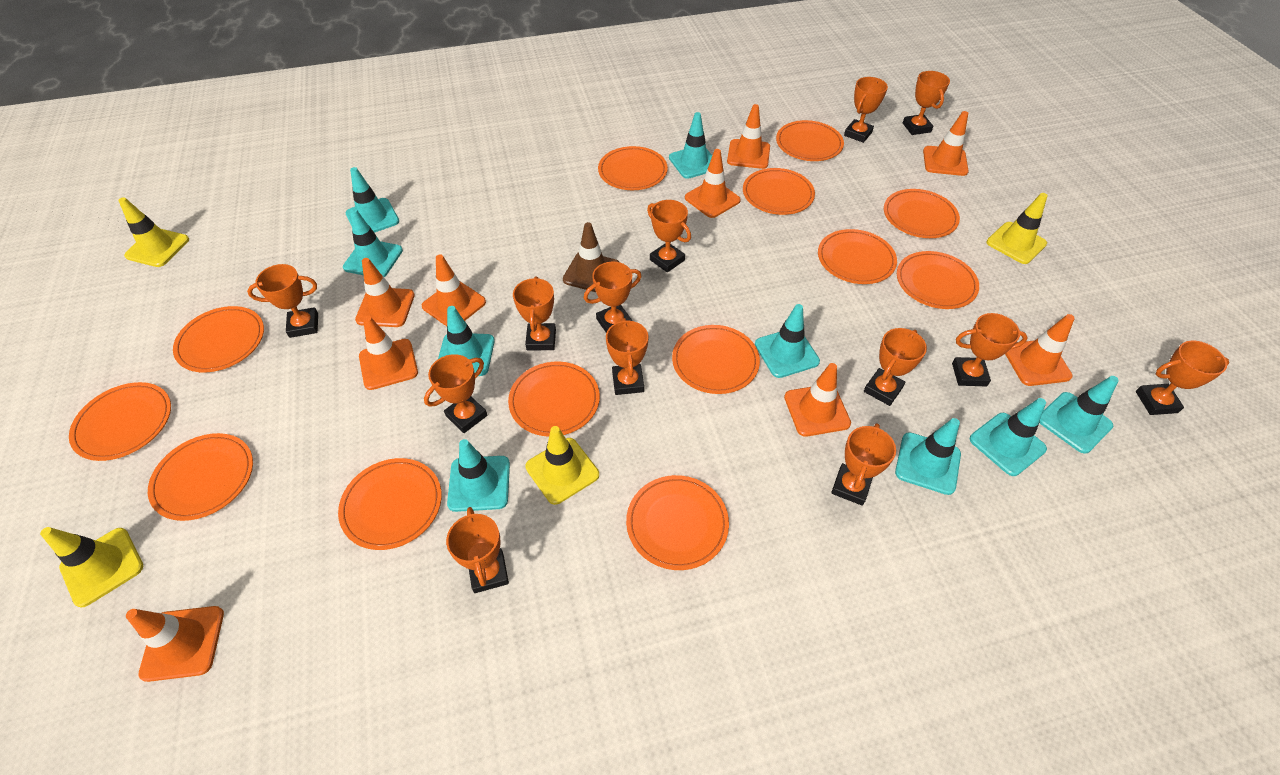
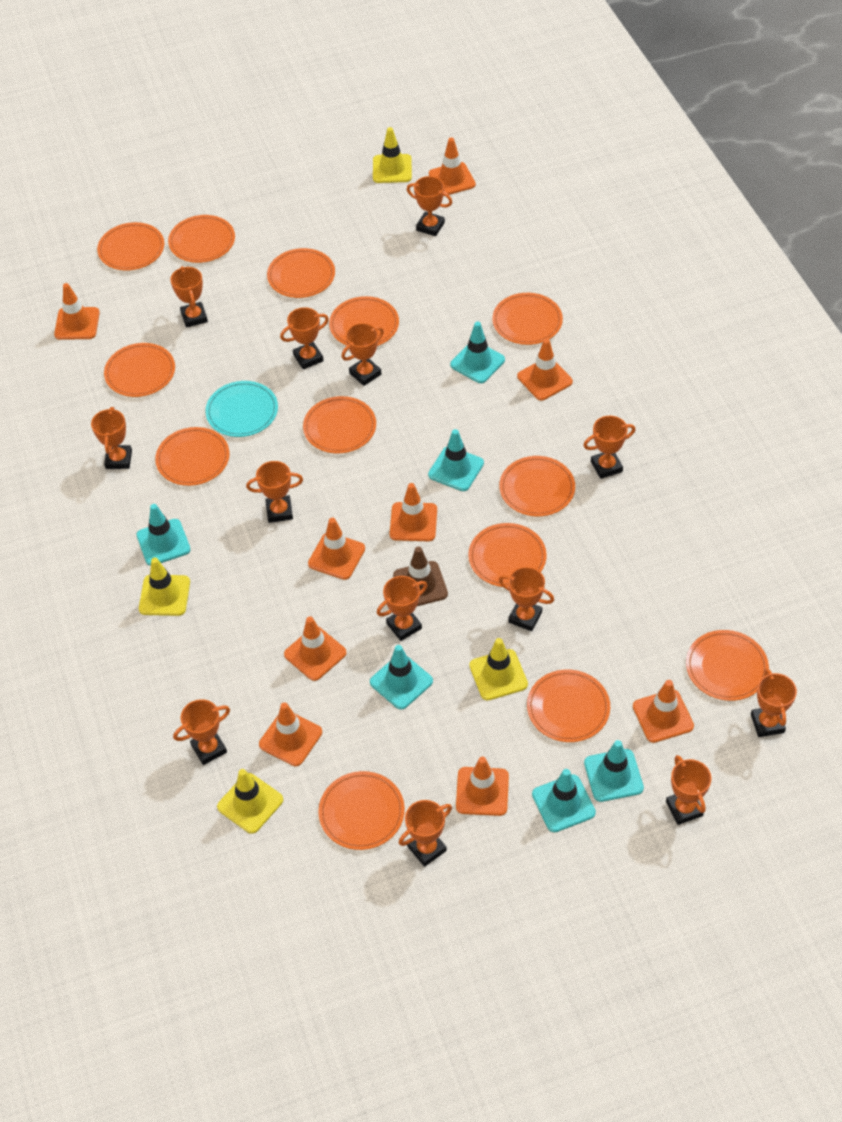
turquoise plate: none = 0 -> [205,381,278,437] = 1
turquoise traffic cone: [343,209,403,277] [346,167,399,233] [438,306,495,376] [447,439,510,512] [669,112,712,179] [755,304,820,378] [895,418,961,495] [970,398,1047,476] [1040,376,1119,454] = 9 -> [137,504,191,566] [370,645,433,710] [428,429,484,491] [450,322,505,383] [532,769,596,832] [584,740,644,802] = 6

